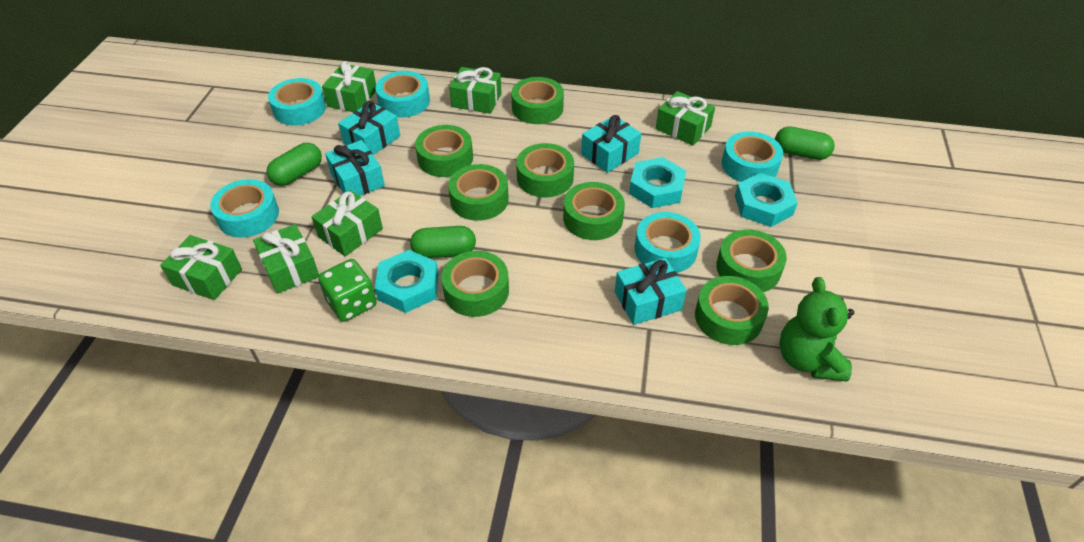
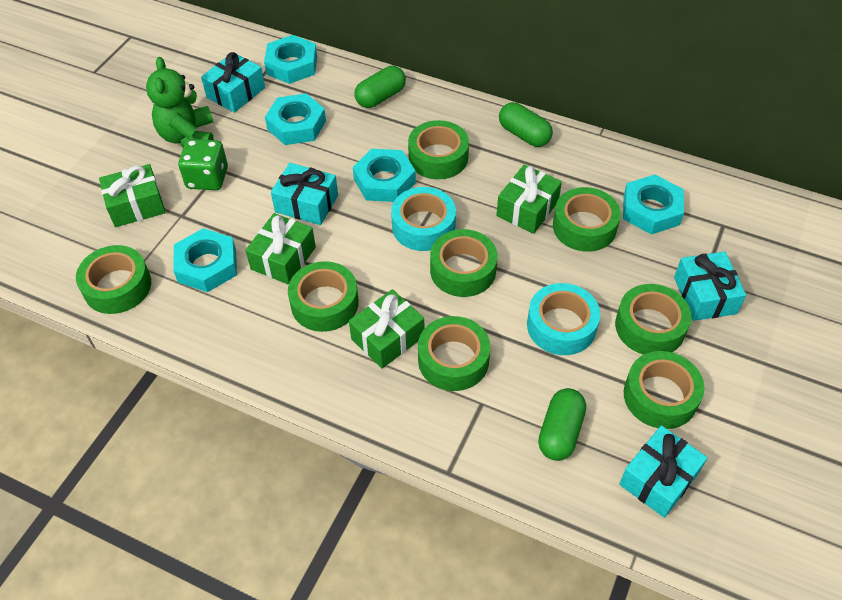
green gift: [160,235,242,300] [253,224,319,294] [312,190,383,256] [322,61,376,112] [449,67,502,114] [656,91,715,145] = 6 -> [99,164,166,227] [246,213,316,285] [349,289,424,368] [496,165,562,234] = 4
turquoise nut: [375,250,438,313] [629,157,686,208] [735,173,798,227] = 3 -> [173,228,237,292] [264,35,317,84] [265,93,326,145] [353,149,416,202] [623,175,684,235] = 5
turquoise tape: [210,179,279,237] [268,78,326,126] [376,71,430,118] [635,212,701,273] [722,131,783,182] = 5 -> [391,187,456,251] [527,283,600,355] = 2

